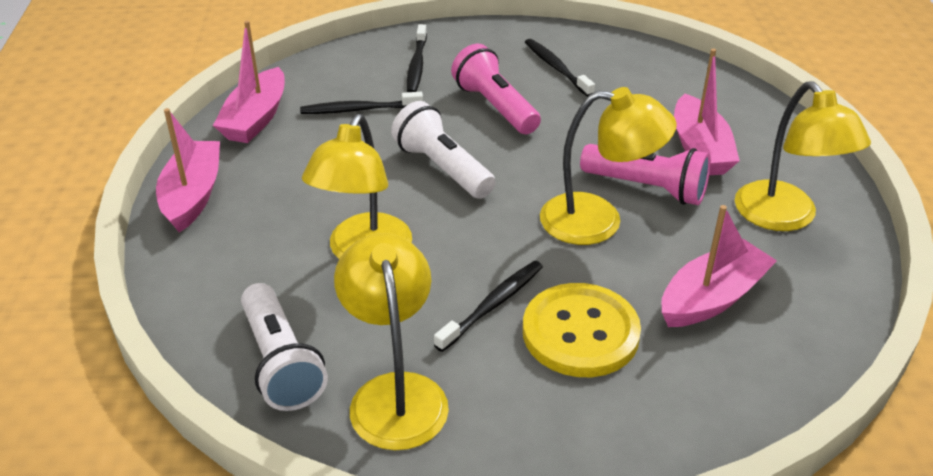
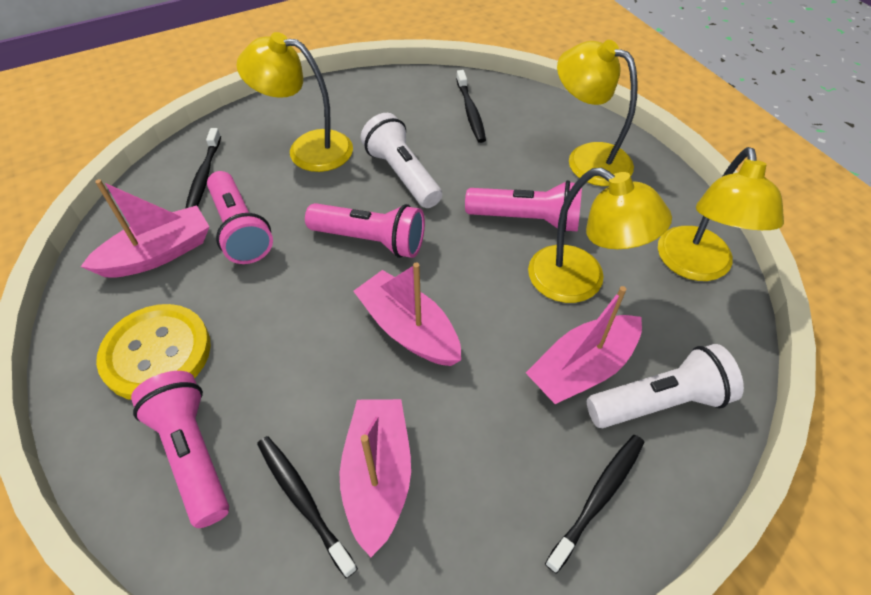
pink flashlight: [451,44,541,134] [580,144,711,205] = 2 -> [131,371,229,528] [207,171,273,264] [305,203,425,258] [465,180,582,232] = 4

